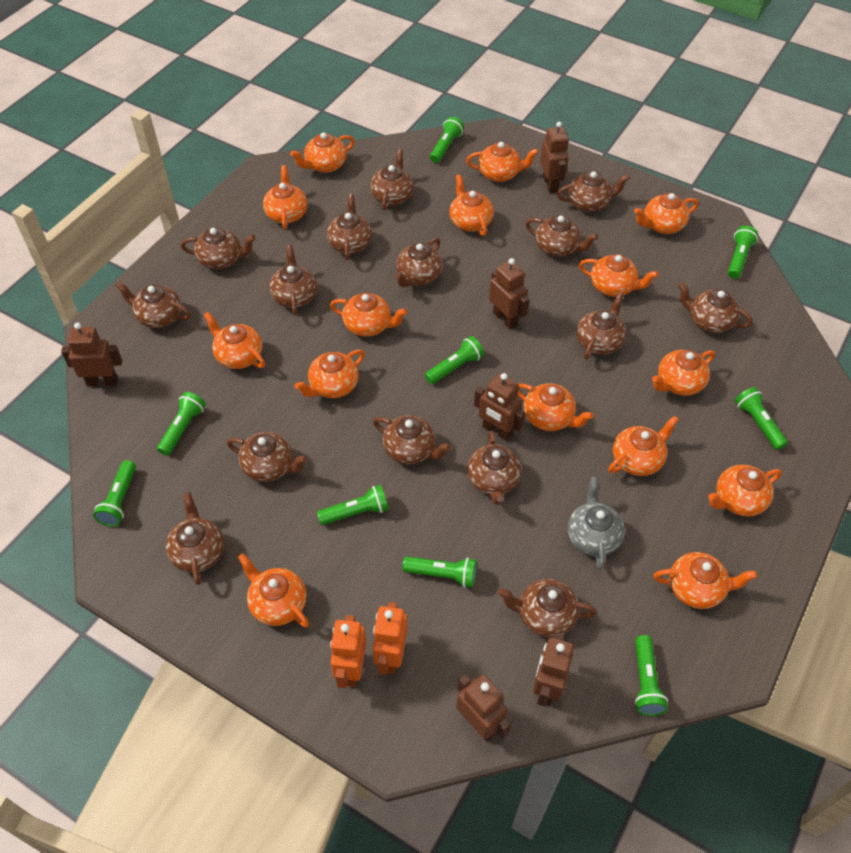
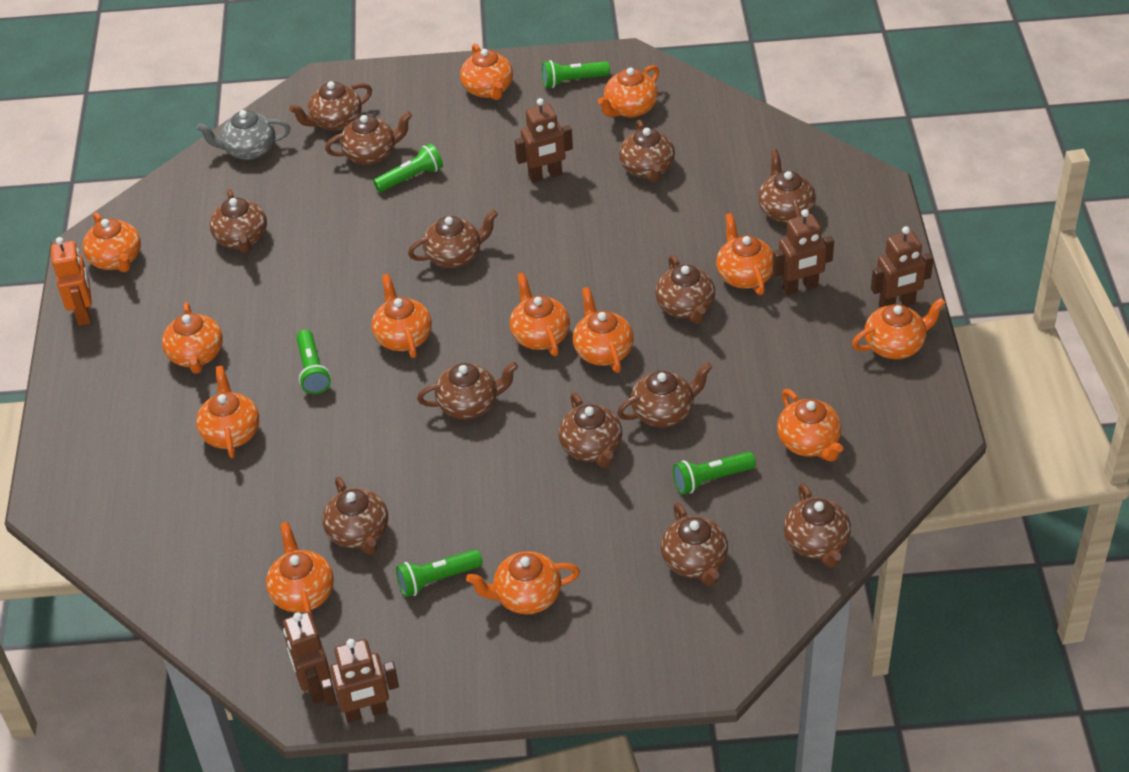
brown robot: [61,323,122,387] [456,674,511,742] [474,373,525,441] [489,258,529,330] [533,633,574,707] [540,122,569,193] = 6 -> [283,612,332,704] [321,639,399,723] [515,98,573,183] [773,209,834,295] [871,226,934,308] = 5
brown teapot: [115,281,191,328] [165,492,224,585] [181,227,256,269] [227,432,308,482] [269,245,317,315] [327,194,372,260] [370,149,414,210] [373,415,451,464] [395,238,443,287] [467,431,521,505] [498,579,597,637] [525,215,598,257] [557,171,630,212] [577,293,626,359] [678,282,753,333] = 15 -> [210,189,267,253] [289,81,372,131] [323,477,388,555] [325,111,412,165] [408,210,498,268] [417,362,518,419] [559,393,622,468] [617,362,712,427] [619,120,675,183] [655,255,715,324] [661,502,728,586] [758,149,816,223] [784,483,851,568] = 13
green flashlight: [93,460,136,527] [157,392,206,456] [317,485,389,525] [402,556,477,588] [425,336,484,384] [430,117,464,163] [635,635,668,716] [728,226,758,279] [735,387,788,450] = 9 -> [296,329,331,394] [373,143,443,192] [396,549,483,597] [542,60,610,88] [673,452,756,494] = 5
orange robot: [330,615,366,688] [373,602,407,675] = 2 -> [51,237,92,326] = 1
orange teapot: [204,312,265,369] [238,553,309,628] [263,165,307,229] [290,132,354,173] [295,349,365,398] [330,293,407,337] [449,174,494,236] [466,142,539,182] [518,383,594,431] [579,254,658,297] [608,416,679,476] [634,193,698,234] [652,350,715,396] [654,552,757,609] [708,465,782,517] = 15 -> [83,212,141,272] [162,302,223,374] [196,366,259,458] [266,522,334,620] [372,274,432,358] [460,44,513,100] [466,551,580,614] [510,273,570,356] [573,287,634,373] [598,65,659,117] [716,213,774,295] [777,389,843,461] [852,298,946,359] = 13

